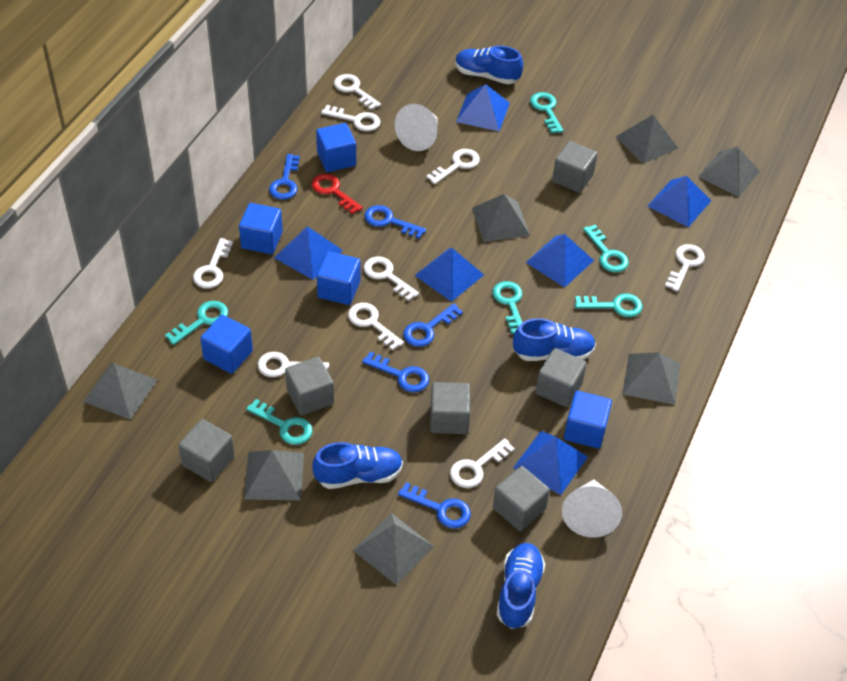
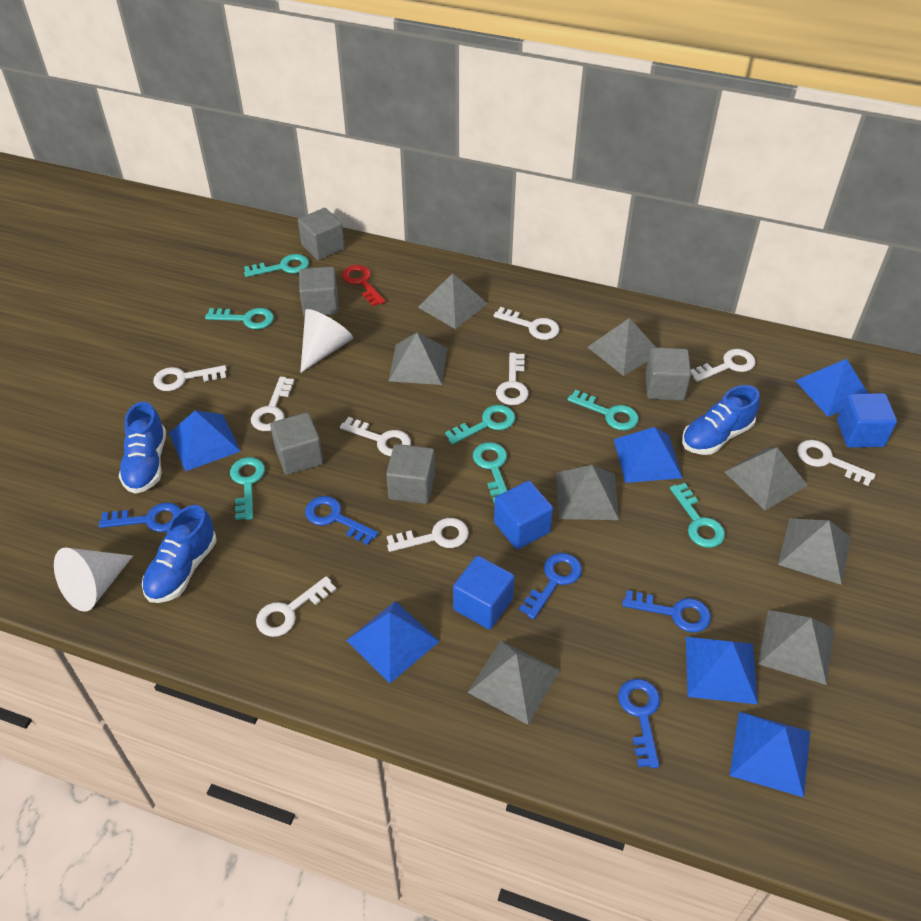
blue cube: [200,315,253,374] [239,203,283,254] [316,123,356,172] [317,251,360,305] [564,391,612,448] = 5 -> [453,556,515,629] [494,480,553,549] [837,393,897,448] = 3
blue shoe: [312,442,403,489] [455,46,523,84] [497,543,545,629] [513,318,596,361] = 4 -> [118,402,166,494] [142,505,217,603] [682,385,760,455] = 3
grey cube: [178,419,235,482] [285,357,334,416] [430,382,470,434] [493,466,550,531] [536,348,587,407] [552,141,598,193] = 6 -> [270,412,323,475] [298,208,345,260] [299,267,338,317] [386,444,435,504] [645,347,691,401] = 5
grey pyramid: [83,363,157,420] [244,450,304,500] [353,513,435,585] [472,194,530,242] [616,115,679,164] [622,352,680,405] [698,146,760,197] = 7 -> [389,333,447,385] [418,273,488,329] [467,641,560,725] [556,465,619,520] [588,318,655,376] [725,447,808,510] [758,610,834,685] [778,518,851,585] = 8
turquoise key: [165,301,228,345] [246,399,313,445] [492,281,522,334] [530,92,563,134] [574,294,643,317] [583,225,629,272] = 6 -> [205,308,274,329] [230,457,265,520] [244,254,309,277] [445,405,515,445] [473,442,507,504] [567,390,639,430] [670,483,725,548] = 7

